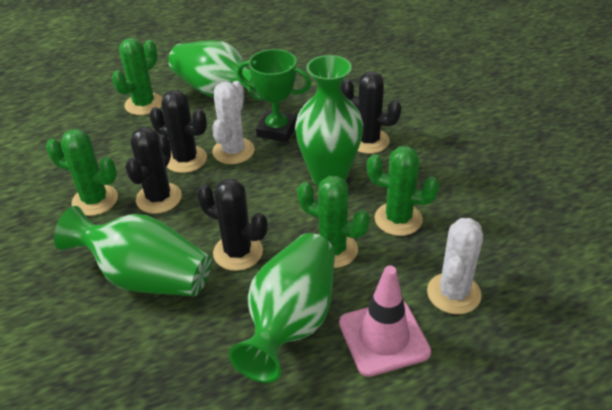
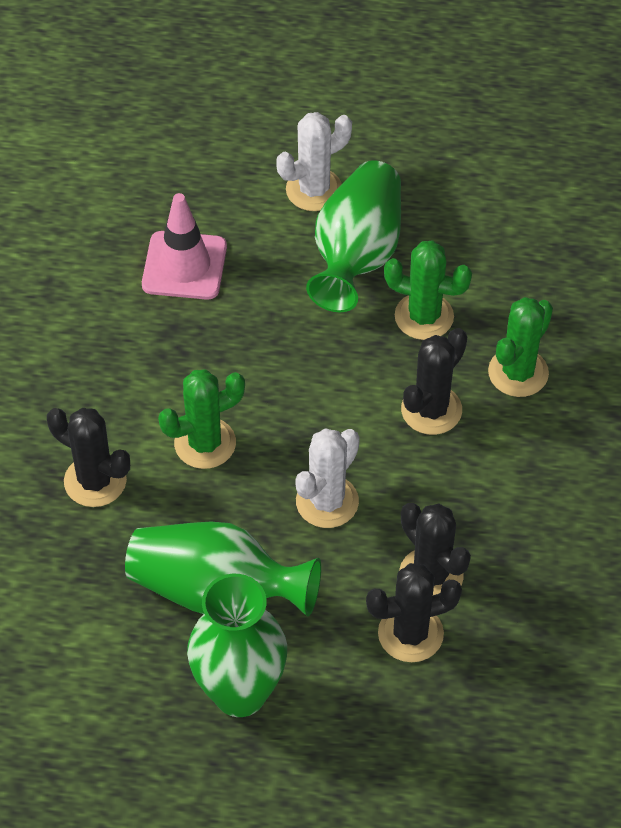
green cactus: [46,129,118,216] [112,38,163,115] [297,176,370,268] [367,146,439,236] = 4 -> [158,370,245,469] [384,240,472,340] [488,297,553,397] = 3
green trophy: [237,49,311,142] = 1 -> none = 0
green vase: [54,206,211,296] [168,40,262,100] [229,233,335,383] [295,55,363,186] = 4 -> [125,521,321,616] [187,574,287,717] [306,160,401,312] = 3

